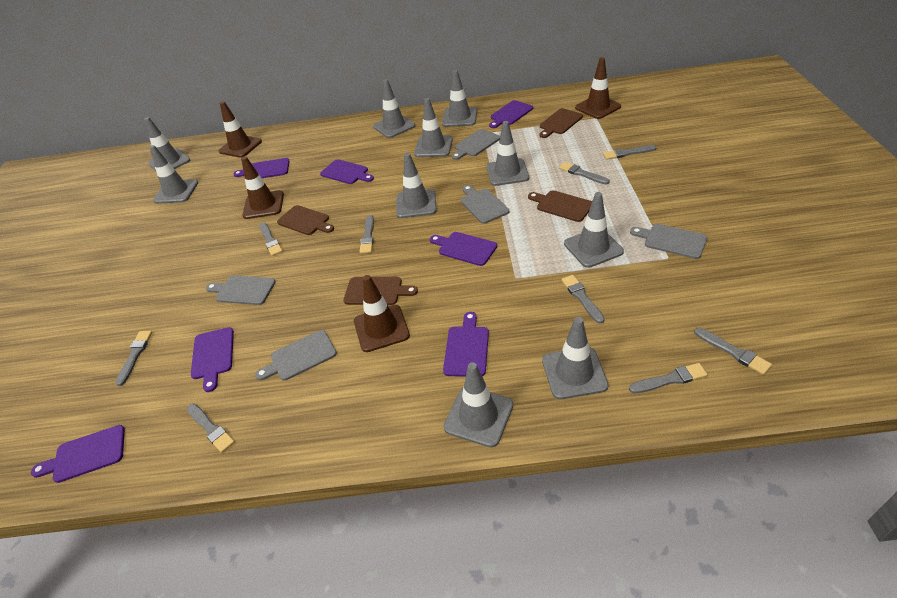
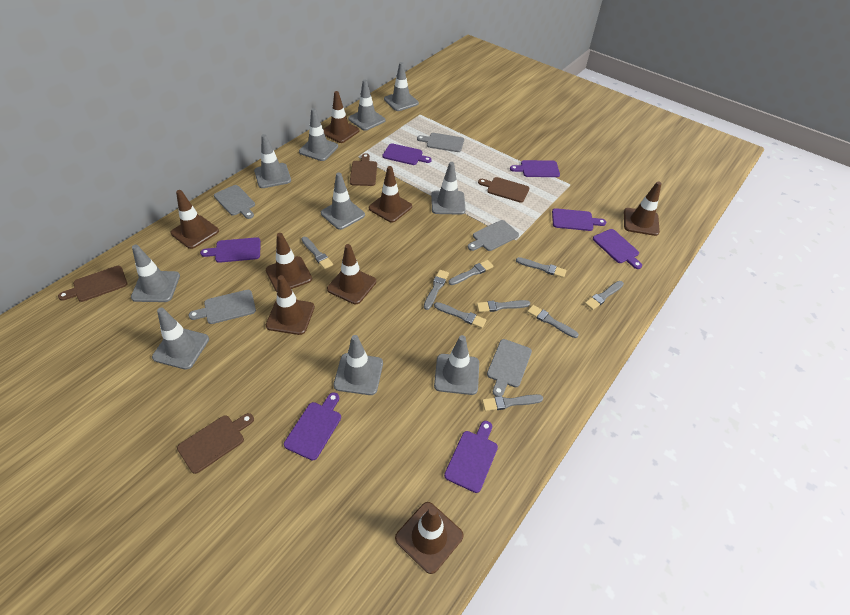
brown traffic cone: [219,101,262,158] [241,156,284,219] [354,275,410,352] [575,58,621,119] = 4 -> [171,190,219,249] [266,233,312,292] [266,275,315,335] [323,91,359,143] [327,244,376,304] [369,166,412,223] [395,502,464,574] [624,181,662,236] = 8

